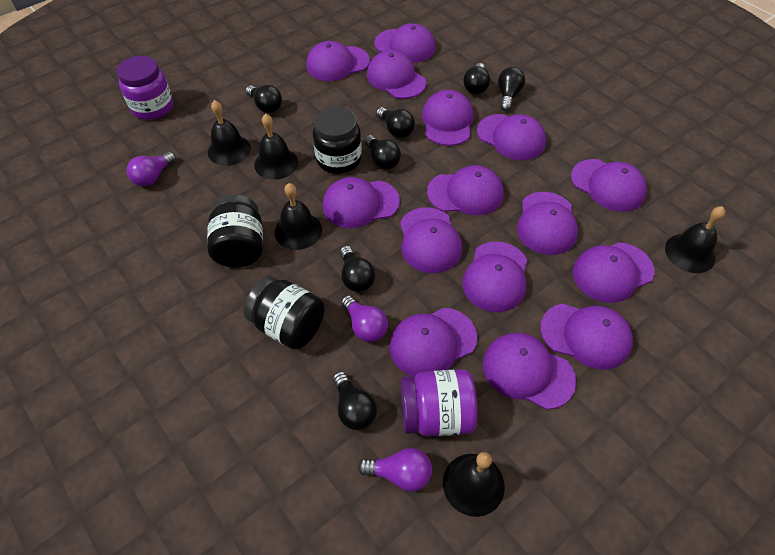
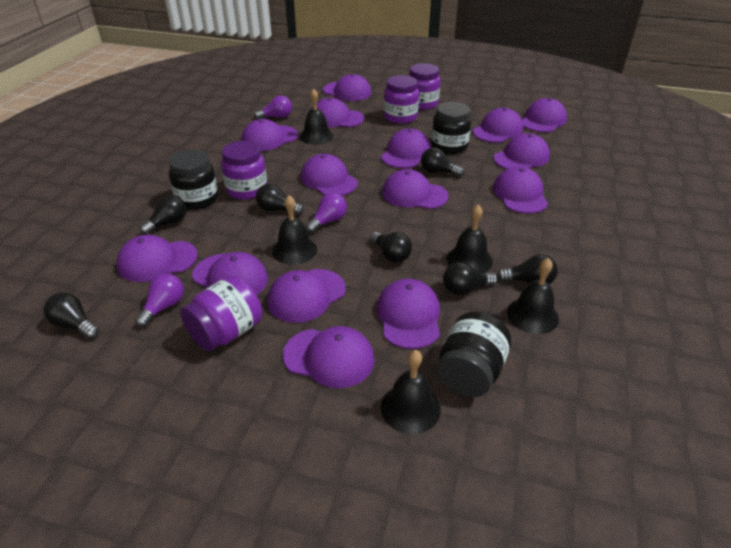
purple jar: [117,56,173,120] [401,369,477,436] = 2 -> [180,275,262,351] [221,141,267,200] [384,75,419,124] [408,63,441,110] = 4

